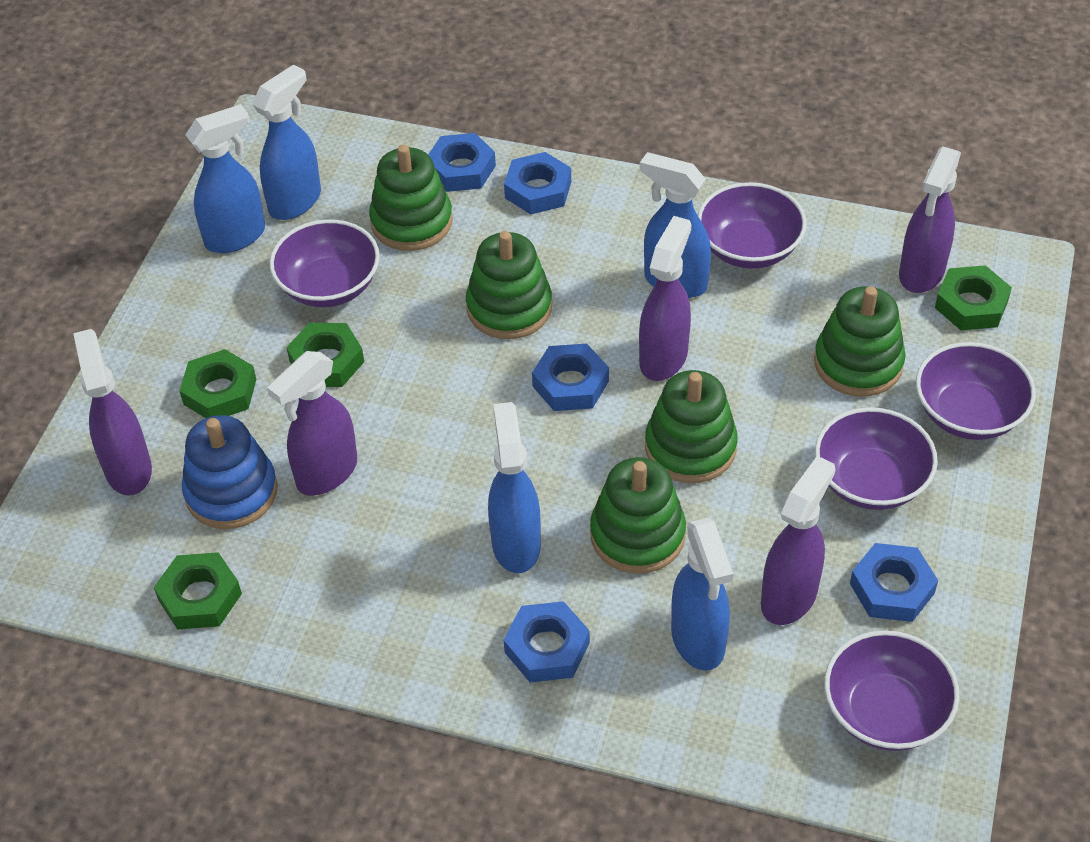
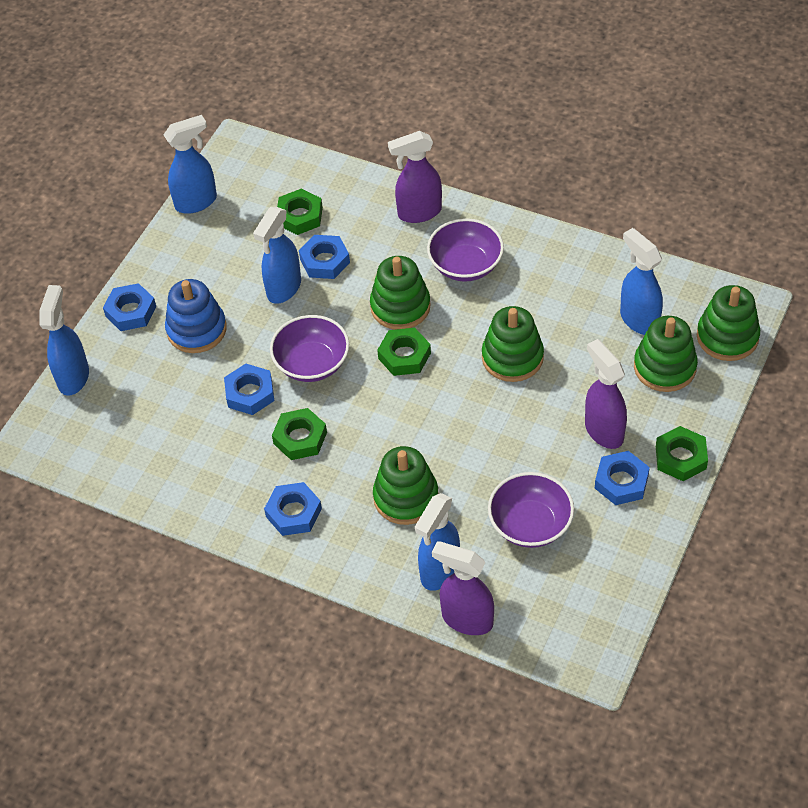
purple bowl: [269,219,380,307] [698,182,807,269] [815,407,938,510] [824,630,960,751] [916,342,1036,440] = 5 -> [270,315,349,382] [427,218,504,282] [488,472,574,548] = 3
purple spray bottle: [73,329,152,495] [267,351,357,496] [639,216,691,381] [761,456,835,625] [899,146,961,293] = 5 -> [388,131,442,223] [432,541,494,635] [585,339,627,449] = 3

